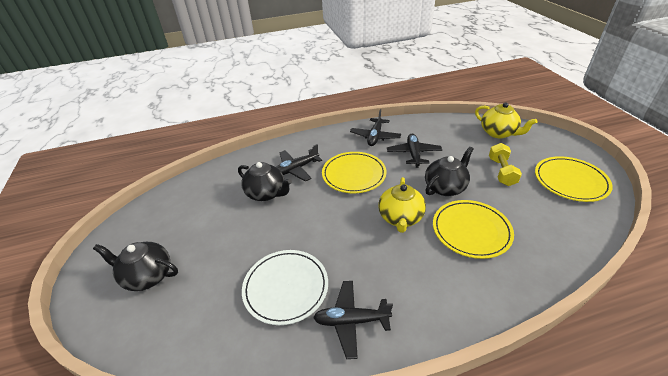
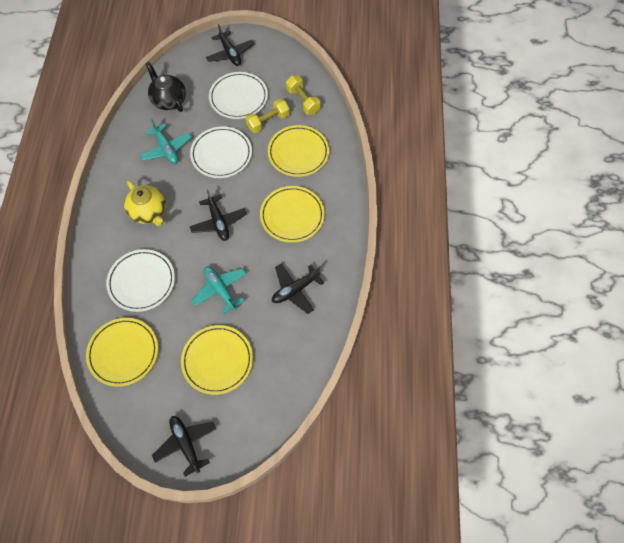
black teapot: [93,242,178,291] [238,162,292,201] [425,147,473,196] = 3 -> [146,62,186,112] = 1
turquoise plane: none = 0 -> [140,119,192,164] [191,267,247,314] = 2
white plate: [242,250,328,325] = 1 -> [106,249,175,312] [190,127,252,178] [209,72,268,119] = 3
yellow dumbbell: [489,143,522,186] = 1 -> [245,99,290,133] [286,76,321,115] = 2
yellow plate: [322,152,387,193] [433,200,514,259] [535,156,613,202] = 3 -> [86,318,158,387] [181,325,253,395] [260,186,325,243] [268,125,329,177] = 4
yellow teapot: [378,177,426,233] [475,102,537,138] = 2 -> [124,181,166,226] = 1

